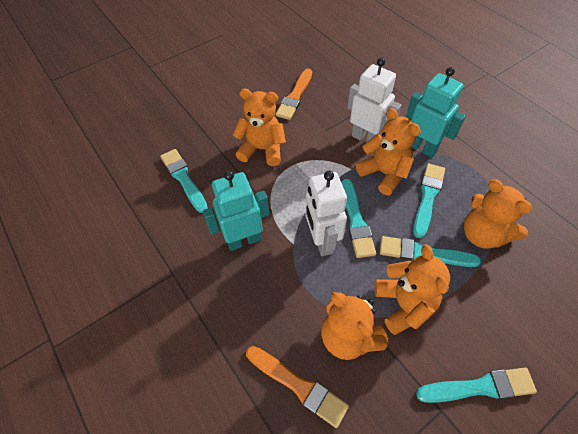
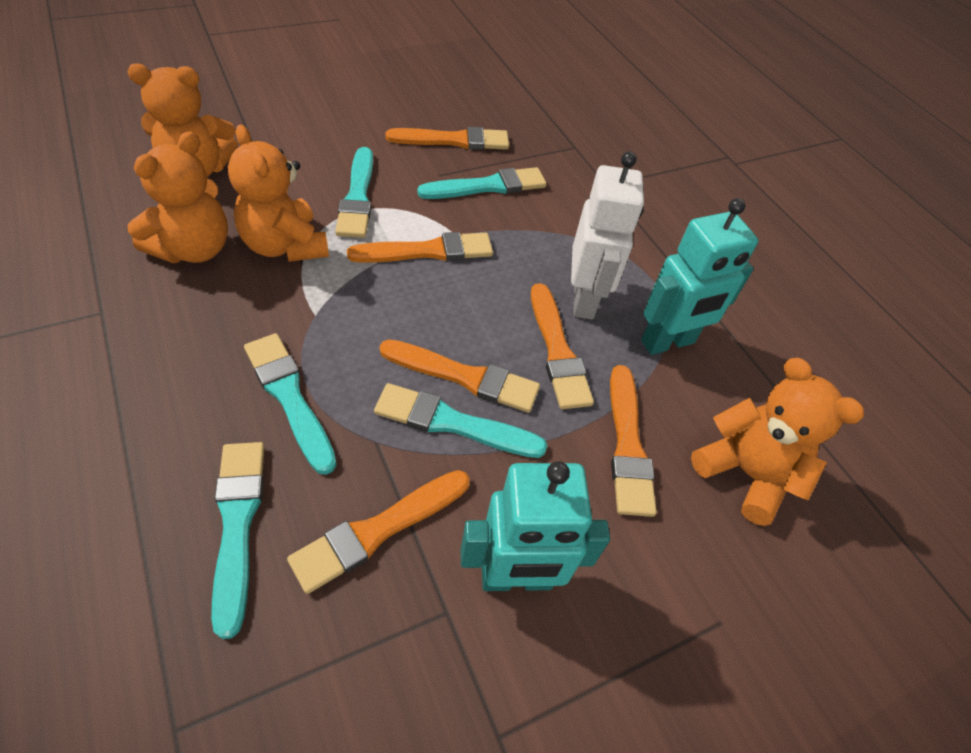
orange brush: [246,346,349,428] [276,69,312,120] = 2 -> [287,470,470,594] [347,232,493,263] [380,339,540,413] [386,127,509,150] [531,283,594,409] [610,365,657,517] = 6
orange teddy bear: [233,89,286,166] [321,292,388,360] [356,108,421,195] [374,244,450,335] [464,179,532,249] = 5 -> [127,64,238,177] [127,131,228,263] [228,124,329,262] [691,358,864,526] = 4
white robot: [306,171,347,256] [347,58,401,142] = 2 -> [571,151,644,319] = 1

